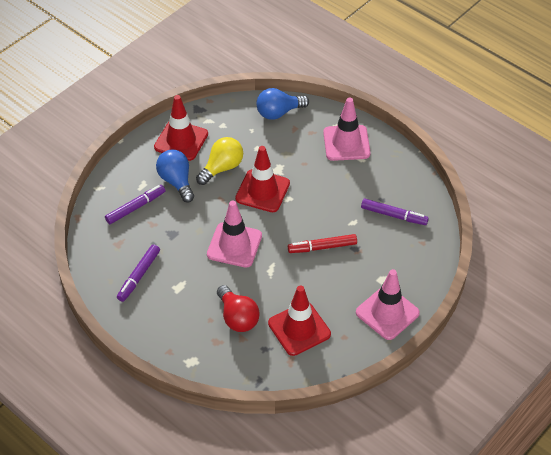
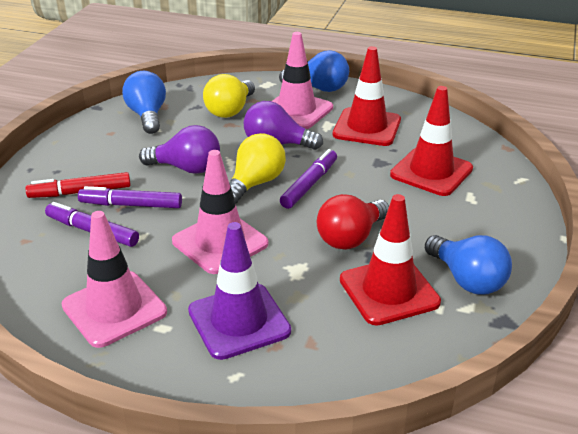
blue light bulb: [156,150,194,202] [257,88,309,120] = 2 -> [122,71,166,134] [279,50,349,92] [425,235,512,295] = 3
purple light bulb: none = 0 -> [139,125,220,174] [243,101,323,150] = 2
purple traffic cone: none = 0 -> [188,222,291,360] = 1
yellow light bulb: [196,137,243,185] = 1 -> [203,74,255,118] [229,133,286,203] = 2

